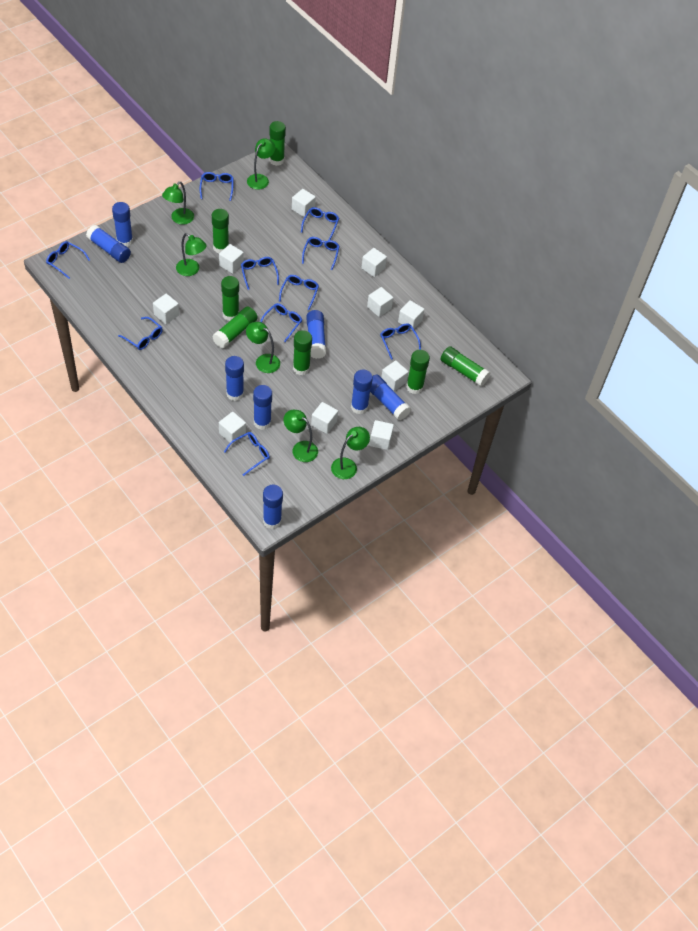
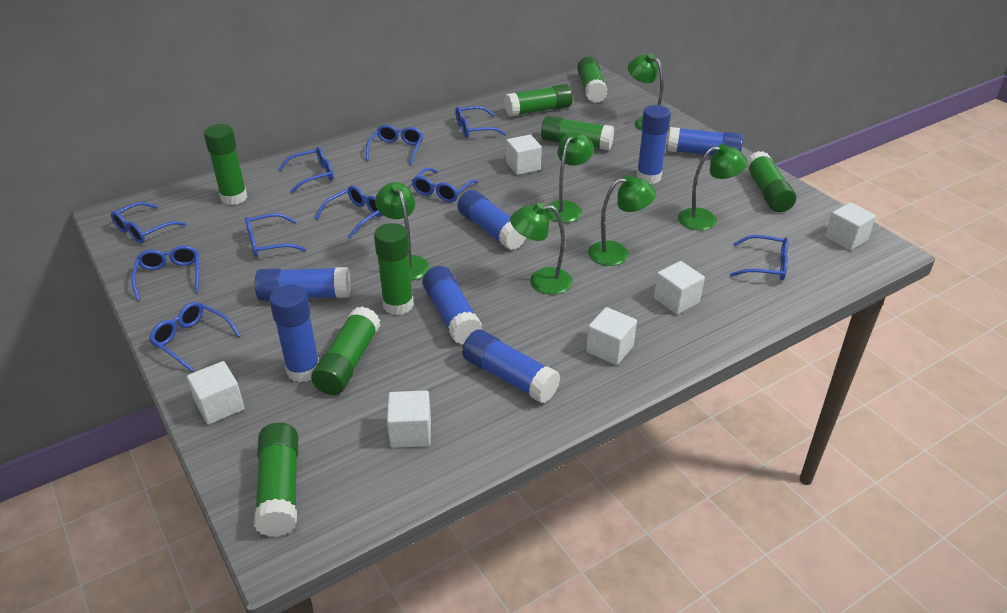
blue glue stick: [86,225,131,263] [112,202,133,247] [225,356,244,401] [253,385,272,430] [263,485,283,529] [306,310,326,359] [351,370,373,414] [370,374,411,420] = 8 -> [255,267,350,301] [269,285,319,382] [422,266,483,345] [458,190,526,250] [462,330,560,403] [636,105,671,184] [667,127,743,155] = 7
green glue stick: [212,209,229,253] [212,306,258,348] [221,276,239,321] [269,121,286,166] [293,330,312,375] [406,350,430,394] [441,346,490,386] = 7 -> [204,124,247,205] [254,422,298,537] [311,307,381,395] [374,223,414,315] [504,84,573,117] [541,116,614,150] [577,56,608,103] [746,151,796,212] = 8
white cube: [153,294,179,324] [219,244,244,274] [219,412,246,444] [292,189,316,217] [311,402,338,434] [361,248,387,277] [367,287,393,317] [369,420,394,450] [381,360,408,391] [398,300,424,331] = 10 -> [187,361,245,425] [387,390,431,448] [506,135,542,175] [586,307,637,365] [654,261,705,314] [825,202,876,250] = 6

